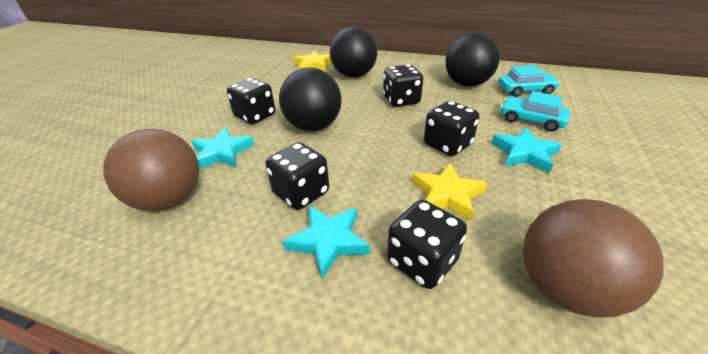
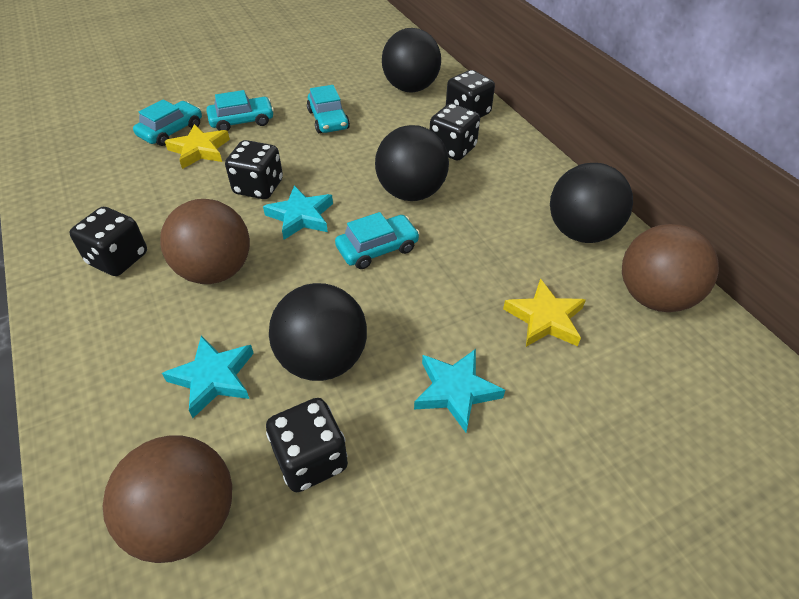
black ball: [279,67,342,131] [330,27,377,78] [445,32,500,87] = 3 -> [269,283,367,381] [375,125,449,201] [382,28,441,92] [550,163,633,243] = 4
brown ball: [103,129,199,211] [523,199,664,318] = 2 -> [103,435,232,563] [160,199,250,284] [622,224,719,312] = 3
turquoise car: [499,65,560,97] [500,91,570,132] = 2 -> [133,99,202,146] [206,90,274,131] [307,85,350,133] [335,212,420,269] = 4

